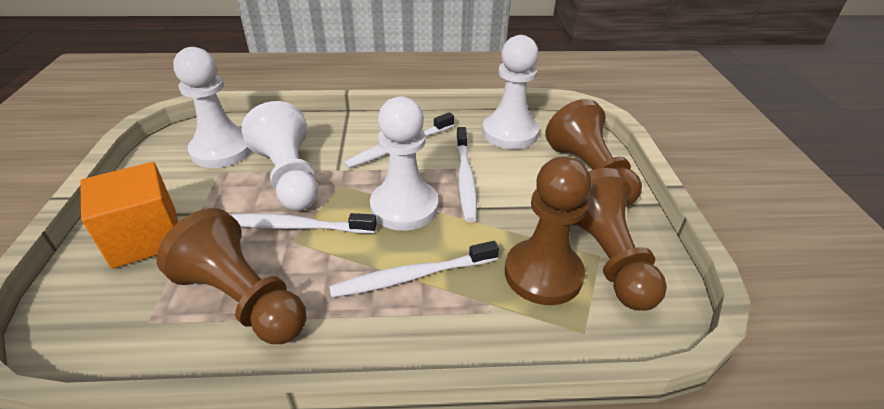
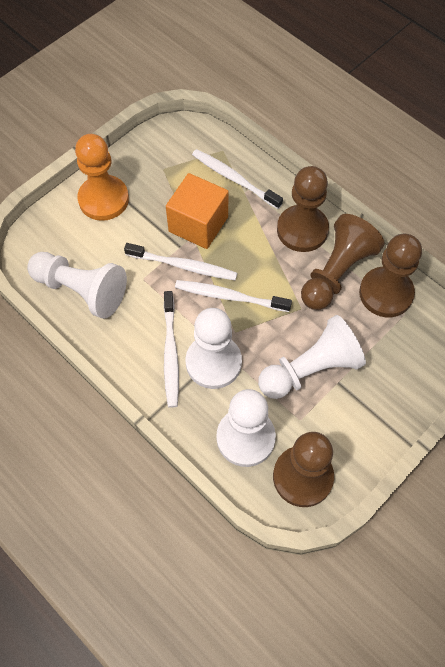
orange pawn: none = 0 -> [75,134,129,221] = 1

